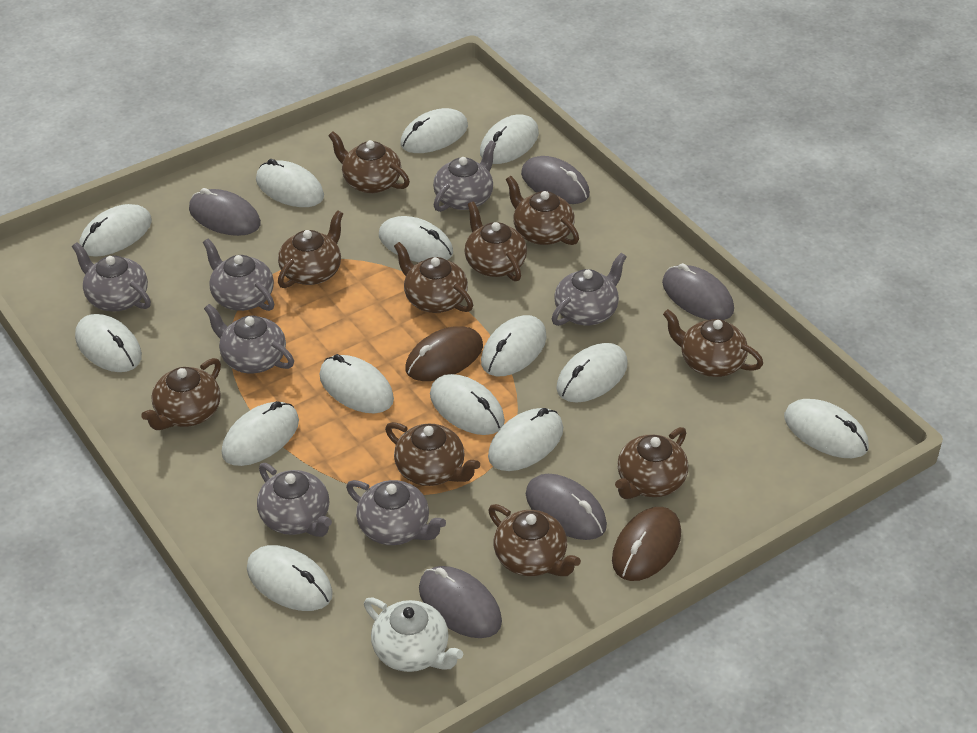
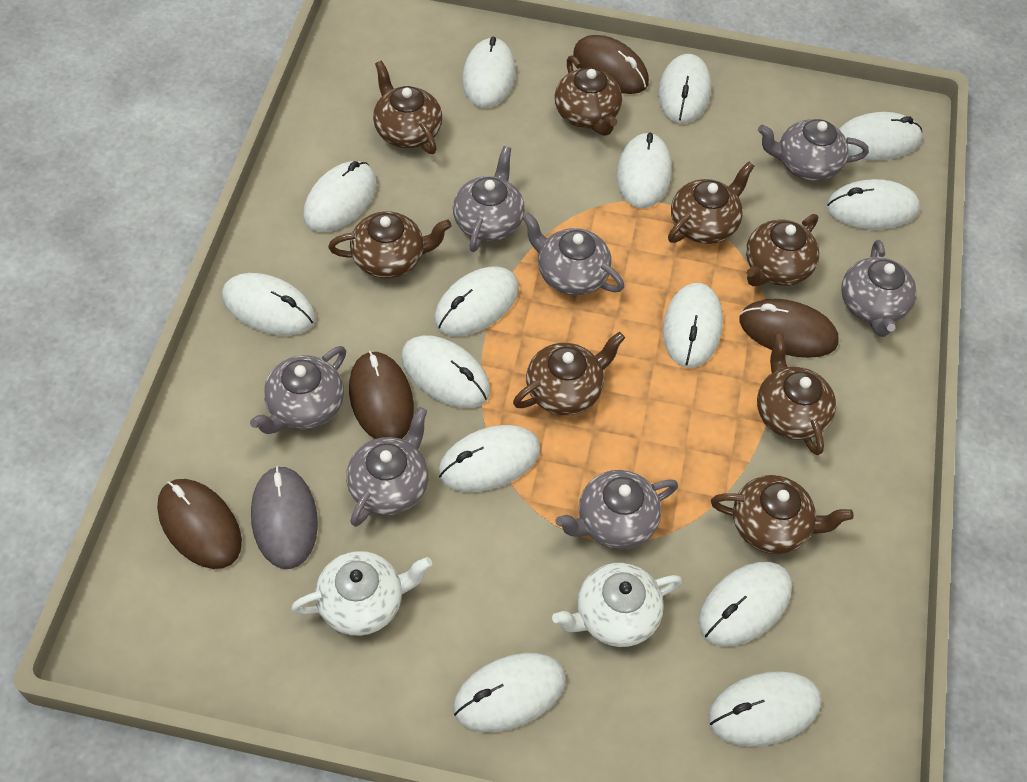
brown mouse: [405,326,483,381] [612,507,681,581] = 2 -> [157,479,242,569] [349,351,414,439] [573,35,649,94] [740,299,839,358] = 4
brown teapot: [141,358,221,430] [278,210,343,288] [328,131,410,193] [385,422,480,486] [394,242,473,313] [464,201,527,281] [488,504,581,576] [506,176,579,245] [615,427,688,499] [663,309,763,377] = 10 -> [328,211,452,278] [373,60,442,154] [513,332,625,415] [555,56,622,136] [668,161,754,244] [711,475,854,554] [746,214,819,286] [757,333,836,455] = 8
grey mouse: [189,188,261,236] [419,566,502,638] [521,156,590,204] [526,474,607,540] [662,263,734,320] = 5 -> [251,466,318,569] = 1
white teapot: [364,598,463,672] = 1 -> [291,551,432,636] [552,563,682,647] = 2

